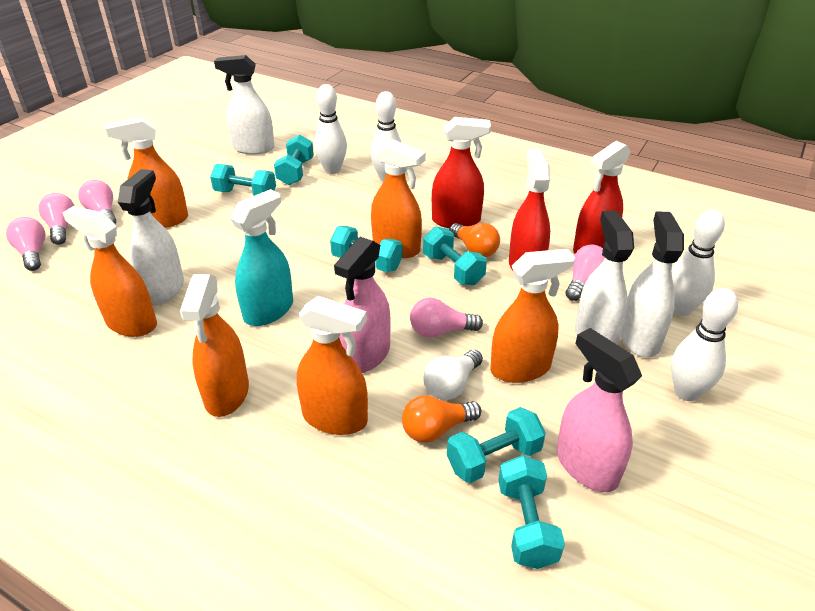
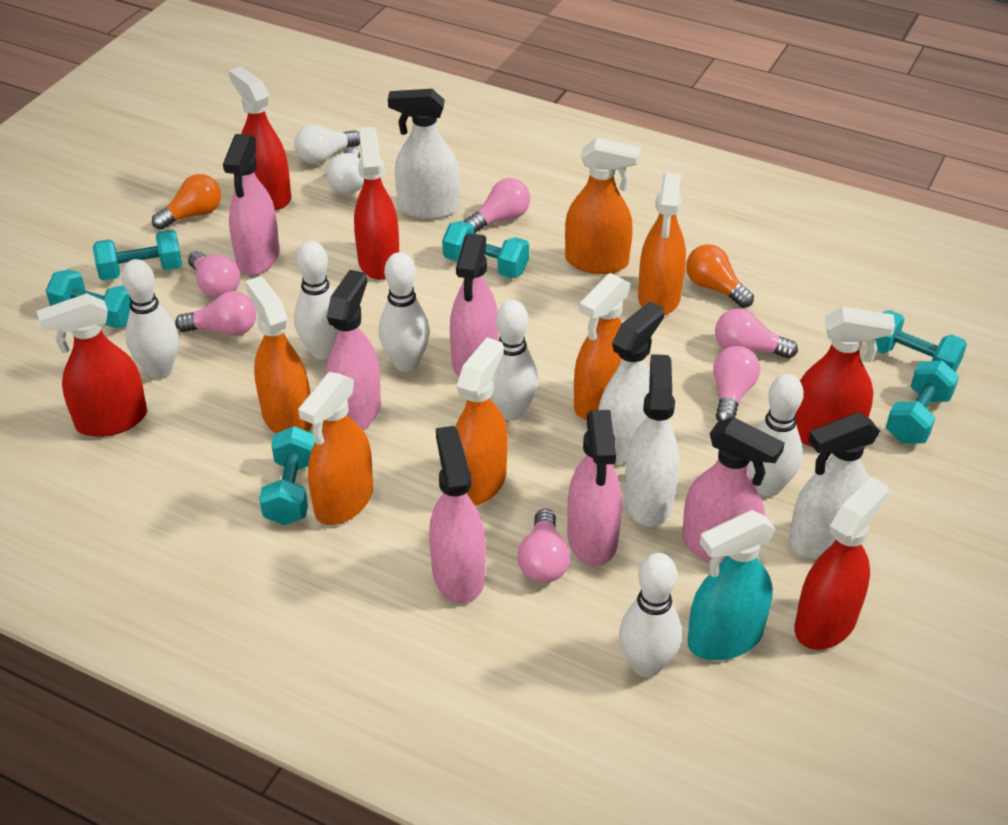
pink light bulb: [6,217,46,271] [39,193,75,245] [78,180,116,224] [410,298,483,338] [565,244,605,301] = 5 -> [175,291,257,336] [188,251,241,298] [464,178,530,234] [518,509,570,583] [713,346,760,422] [715,309,798,359] = 6
pink spray bottle: [334,237,391,373] [557,328,642,492] = 2 -> [223,134,280,275] [325,270,381,430] [429,426,486,603] [450,233,498,376] [567,410,622,566] [682,417,785,563] = 6
red spray bottle: [432,117,491,228] [509,149,550,271] [573,141,631,254] = 3 -> [37,293,147,437] [229,66,291,210] [354,127,399,280] [795,477,889,650] [796,306,895,447] = 5
white bowling pin: [314,84,347,174] [370,91,402,182] [671,288,738,401] [672,210,725,316] = 4 -> [122,259,179,379] [294,241,337,360] [379,252,430,372] [490,300,538,421] [619,553,682,677] [748,374,804,497] = 6
white light bulb: [423,350,483,400] = 1 -> [294,124,360,164] [326,148,364,194] = 2

